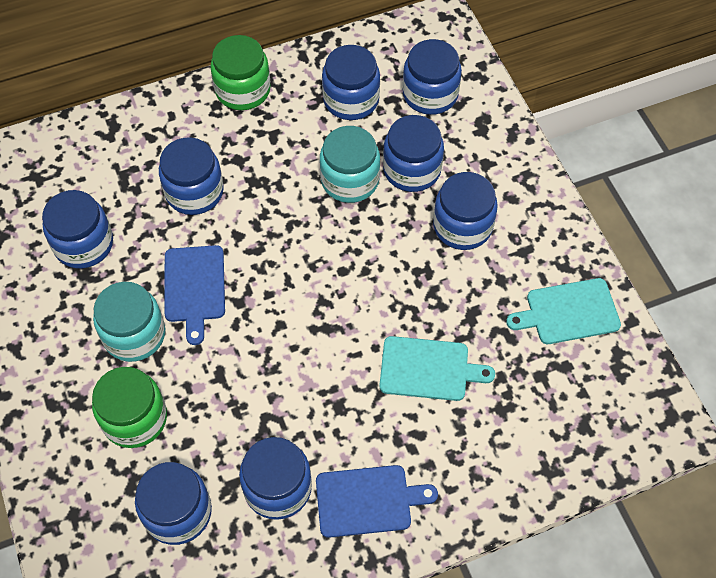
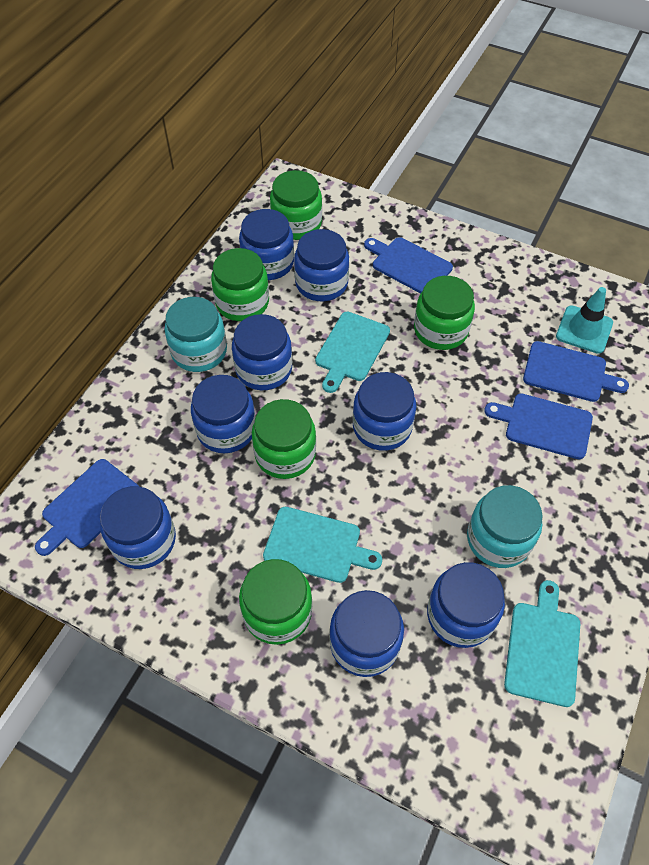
blue cutting board: [164,245,225,345] [316,465,438,538] = 2 -> [35,459,138,556] [364,237,453,294] [484,393,593,459] [523,341,629,402] = 4
green jar: [92,367,167,448] [210,35,271,110] = 2 -> [211,248,269,321] [239,559,312,645] [252,399,316,479] [270,170,322,240] [414,276,475,350] = 5
turquoise cutting board: [379,336,495,401] [506,278,621,344] = 2 -> [263,507,382,583] [315,311,390,393] [504,580,580,707] = 3
turquoise traffic cone: none = 0 -> [556,287,613,354] = 1

